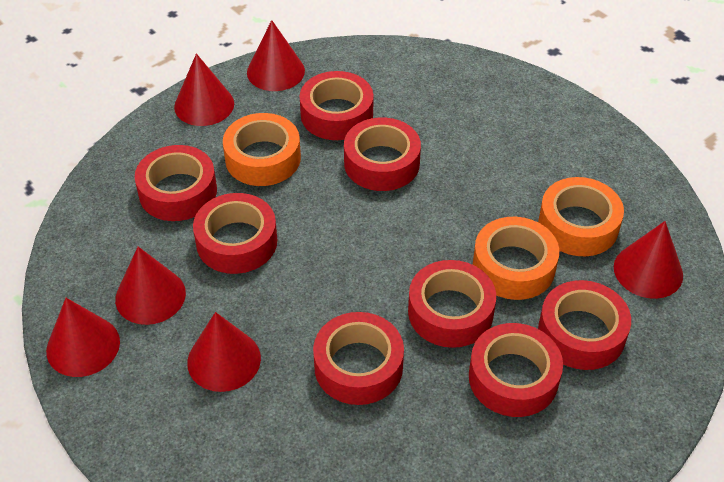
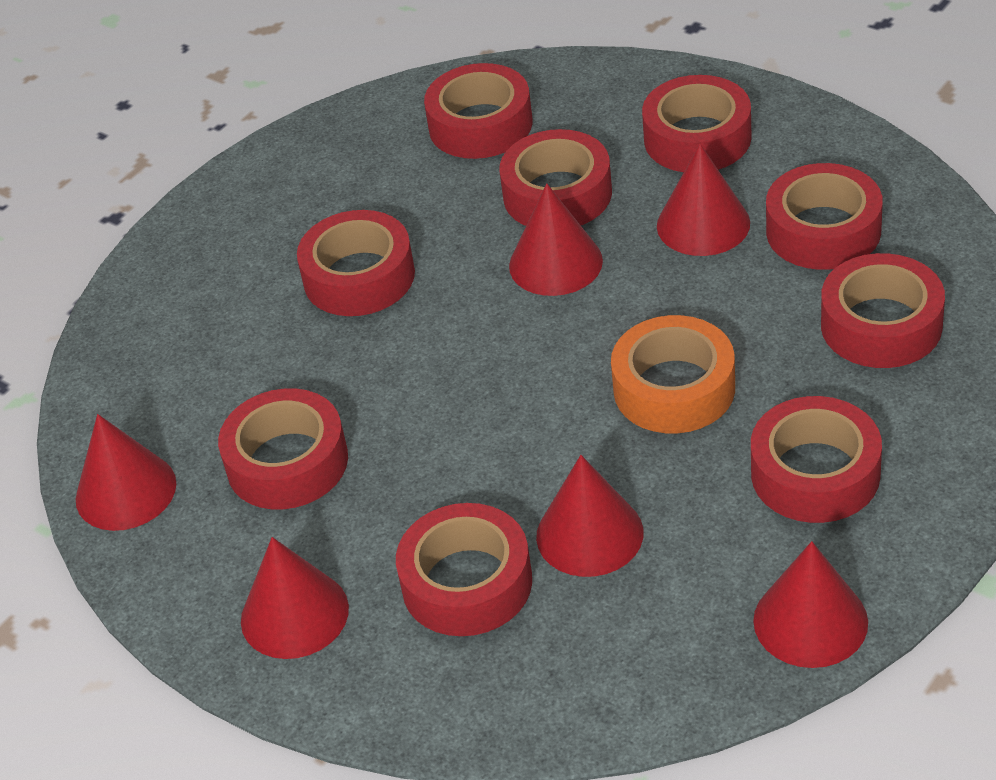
orange tape: [223,113,301,186] [473,217,559,300] [538,177,624,256] = 3 -> [611,315,735,433] = 1
red tape: [135,145,217,221] [193,193,277,274] [300,71,374,140] [313,312,404,405] [344,117,421,191] [408,260,496,348] [469,323,563,417] [538,280,631,370] = 8 -> [218,388,348,509] [297,210,415,316] [396,503,532,636] [424,63,532,159] [499,129,612,226] [642,75,752,172] [751,396,882,523] [766,163,883,270] [821,253,945,368] = 9

